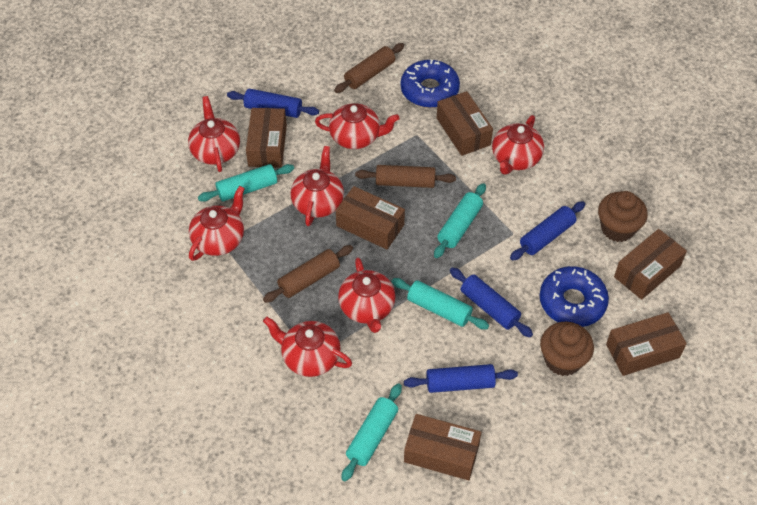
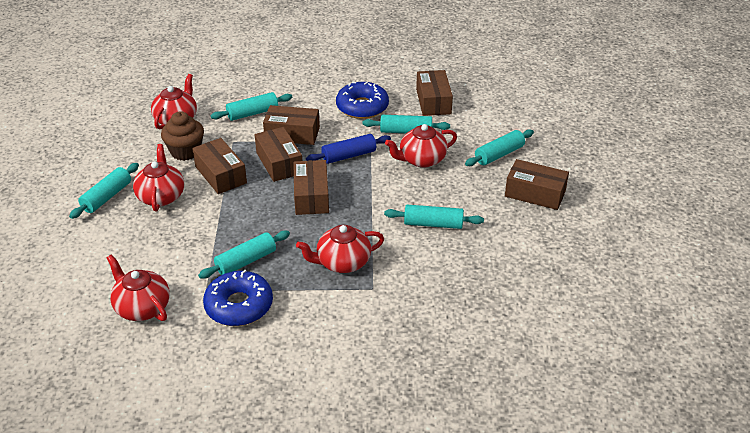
blue rolling pin: [227,89,319,118] [404,364,518,393] [450,267,533,338] [510,201,585,261] = 4 -> [306,134,391,164] = 1
brown cupcake: [540,322,594,376] [598,191,648,242] = 2 -> [161,111,204,161] = 1
brown rolling pin: [263,245,353,303] [334,43,404,93] [355,165,456,188] = 3 -> none = 0
red teapot: [188,96,240,172] [189,186,245,261] [263,316,352,377] [290,146,344,226] [315,103,399,149] [338,258,396,333] [492,115,544,175] = 7 -> [107,254,170,321] [133,144,184,212] [151,74,197,129] [296,225,384,273] [385,124,457,168] = 5
turquoise rolling pin: [198,164,294,202] [341,383,402,481] [392,278,489,329] [434,183,486,258] = 4 -> [69,163,139,219] [198,231,290,279] [211,92,292,121] [363,115,450,133] [384,205,484,229] [465,129,534,166] = 6

